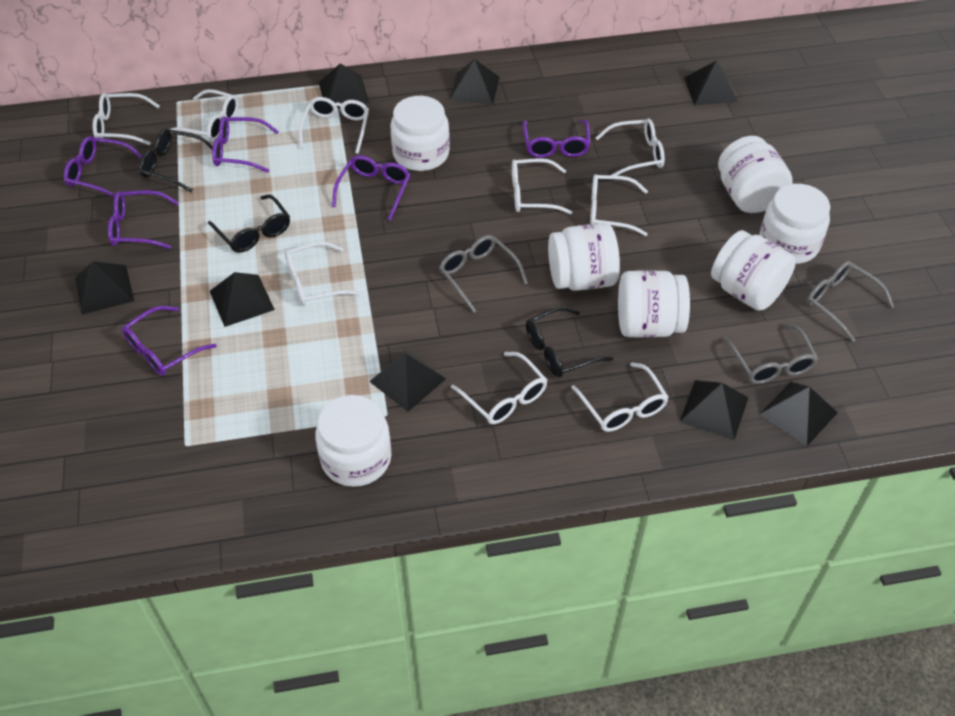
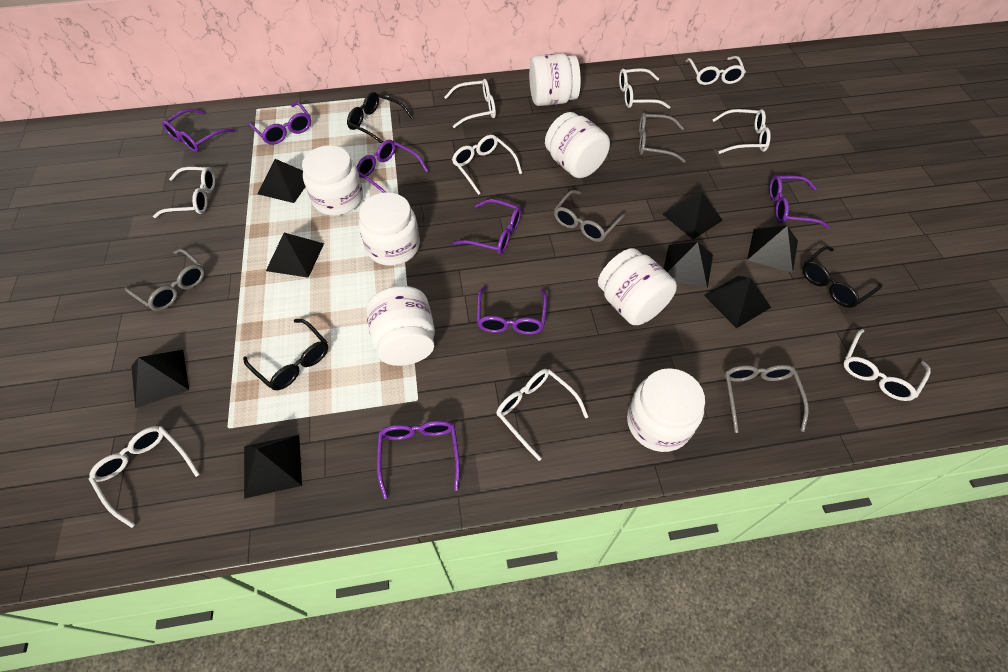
grey glasses: [439,235,528,313] [723,323,818,384] [806,261,894,342] = 3 -> [125,249,205,311] [554,190,626,242] [639,113,686,163] [724,365,809,433] = 4
purple glasses: [64,136,142,197] [108,190,179,249] [122,306,217,376] [212,116,279,173] [332,155,410,221] [523,120,590,158] = 6 -> [162,109,235,152] [248,102,311,145] [357,140,428,193] [377,420,460,499] [453,199,522,255] [477,286,547,335] [769,175,830,229] = 7

